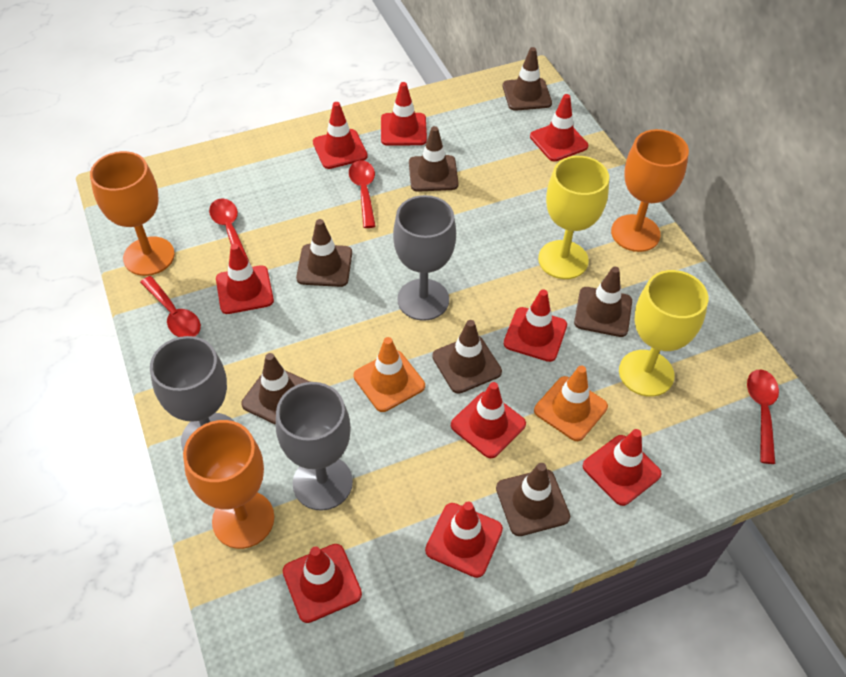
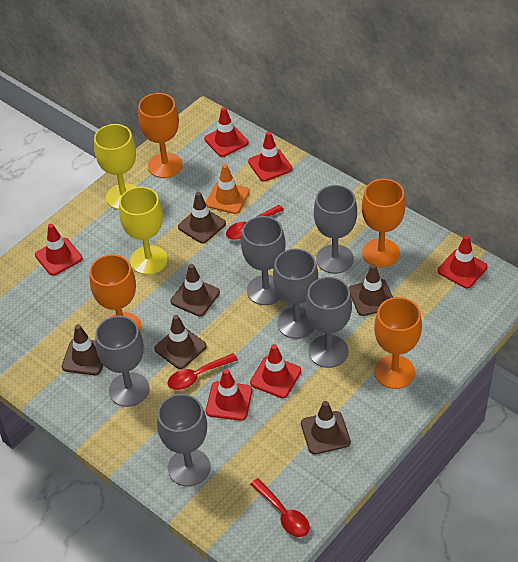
brown traffic cone: [241,353,310,425] [296,219,352,287] [409,126,459,192] [432,320,502,394] [496,463,570,536] [503,47,552,111] [574,267,632,337] = 7 -> [62,324,103,375] [154,315,207,369] [171,264,220,316] [178,192,226,243] [301,401,351,454] [349,264,393,316] = 6
grey goblet: [150,336,234,451] [276,382,353,511] [393,195,456,321] = 3 -> [95,316,149,407] [157,394,210,486] [241,216,286,305] [273,249,318,339] [306,277,352,368] [314,185,357,274] = 6
orange goblet: [90,151,175,276] [183,420,274,549] [611,129,689,252] = 3 -> [90,254,142,332] [138,93,183,178] [362,179,405,268] [374,297,422,389] = 4
orange traffic cone: [354,337,425,412] [534,366,608,441] = 2 -> [206,164,250,214] = 1
red spoon: [140,276,201,337] [209,198,250,263] [349,160,376,228] [747,370,779,464] = 4 -> [167,353,238,390] [226,205,284,240] [250,478,310,537] = 3
red traffic cone: [216,244,274,314] [283,544,362,623] [313,102,368,169] [381,82,427,146] [425,502,503,578] [451,382,526,458] [504,289,567,362] [530,94,588,161] [583,429,662,506] = 9 -> [35,224,82,276] [204,107,249,157] [206,369,253,421] [248,131,292,182] [250,344,301,398] [438,235,488,288] = 6

